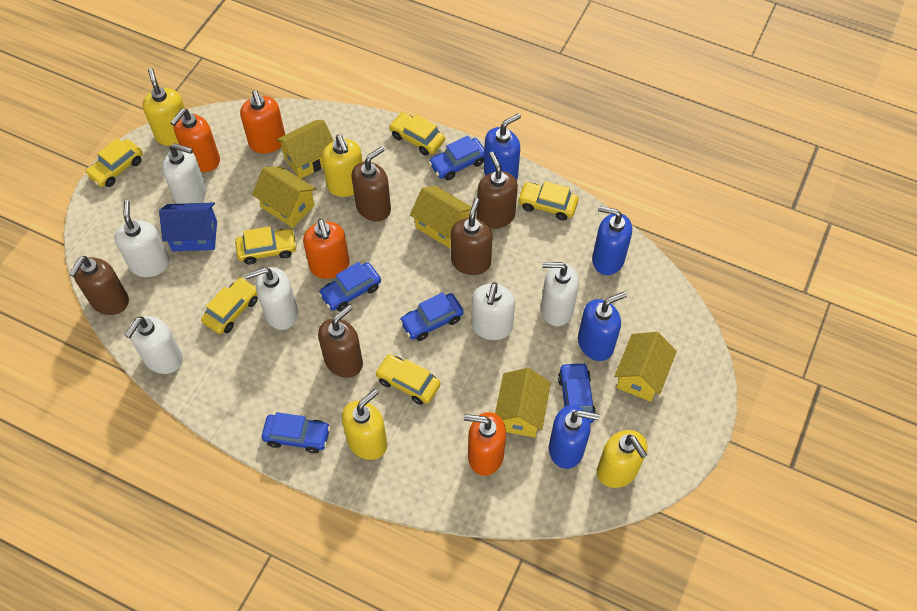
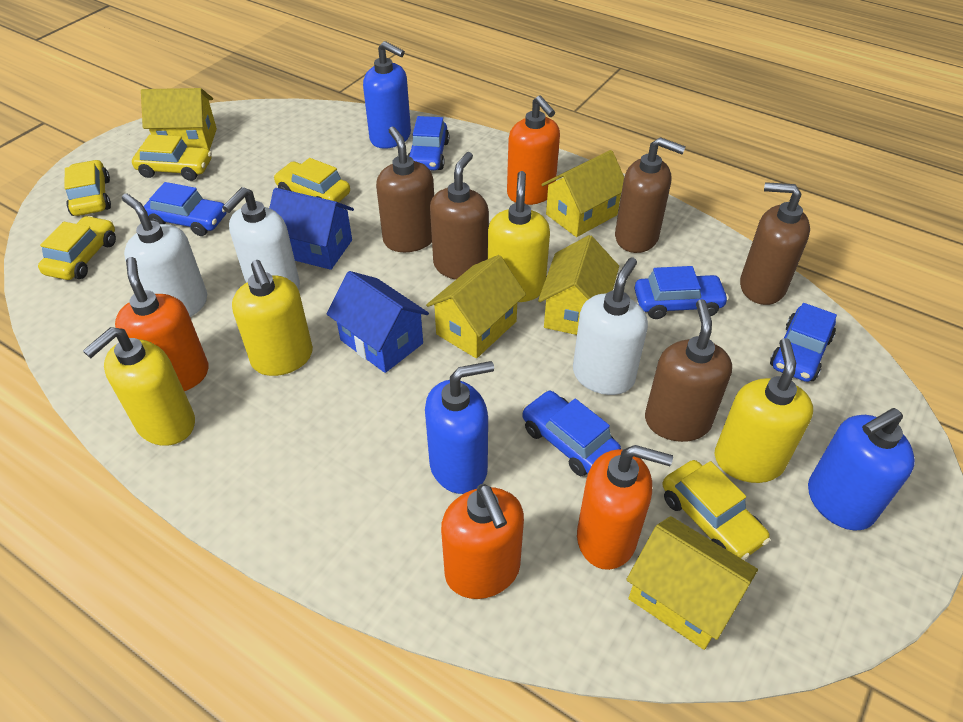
blue house: [159,202,217,251] = 1 -> [269,188,354,270] [327,271,429,373] = 2
blue soap dispenser: [484,113,521,180] [549,405,600,469] [578,292,627,361] [592,206,632,275] = 4 -> [363,41,411,149] [425,361,494,494] [808,408,915,531] = 3
white soap dispenser: [115,200,170,277] [125,316,183,374] [162,143,207,204] [245,267,298,330] [471,282,515,340] [541,262,579,326] = 6 -> [122,194,207,317] [223,187,300,289] [573,258,648,395] = 3
yellow car: [85,138,143,187] [201,277,258,334] [235,226,297,264] [375,354,441,405] [389,112,445,156] [518,181,578,221] = 6 -> [38,216,116,280] [64,160,111,216] [132,134,212,181] [273,158,350,202] [662,460,770,560] = 5

